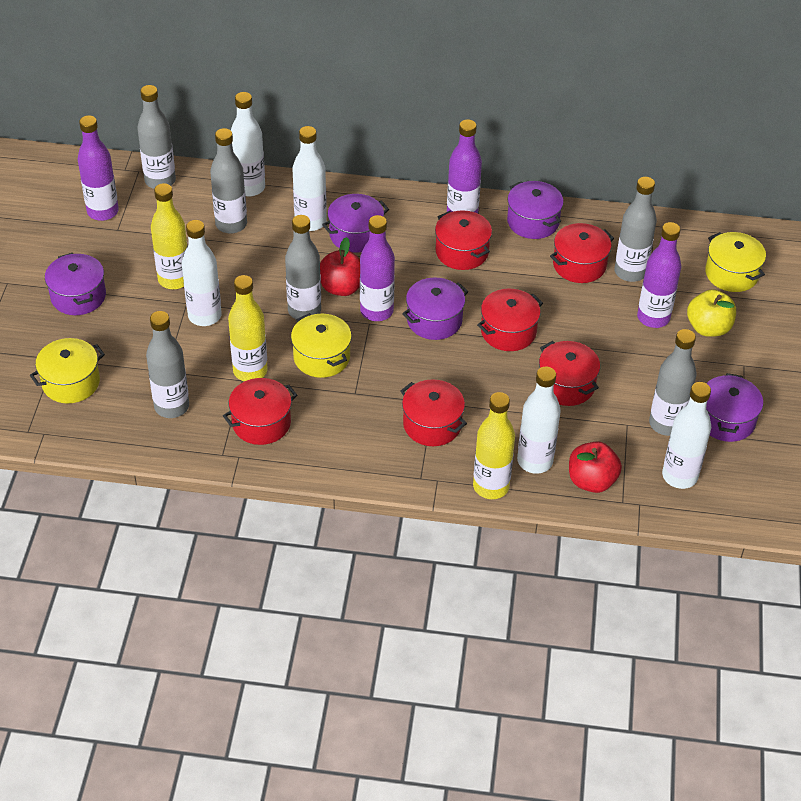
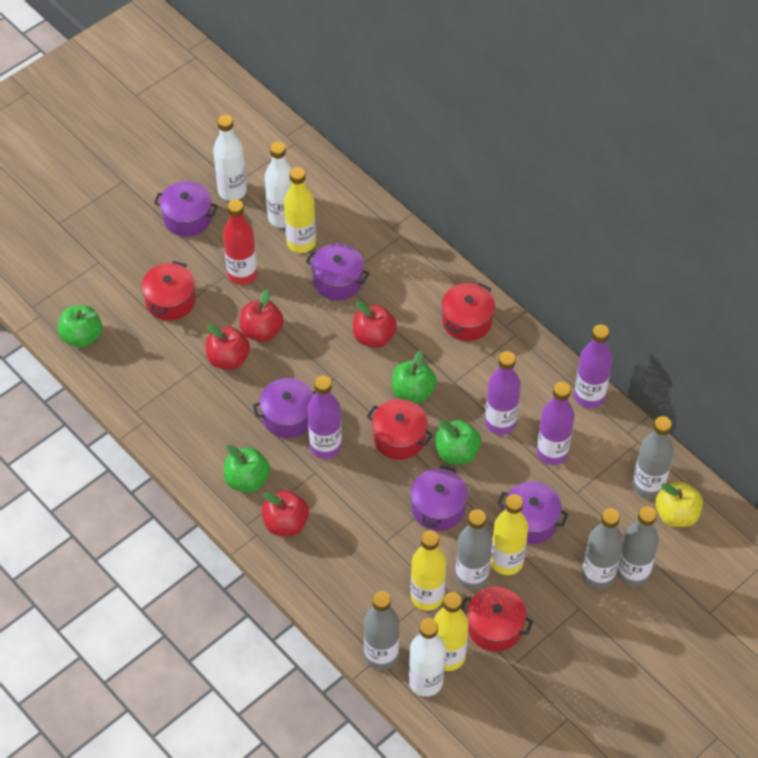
green apple: none = 0 -> [57,305,102,348] [224,445,270,493] [392,350,437,404] [435,419,481,465] = 4
grey bottle: [137,85,176,189] [146,311,189,418] [210,128,247,234] [285,215,321,319] [614,177,657,282] [649,329,697,436] = 6 -> [364,591,399,670] [456,510,492,590] [582,509,623,589] [617,506,659,587] [632,416,674,499] = 5
red apple: [320,237,360,296] [569,441,622,493] = 2 -> [206,324,250,370] [240,289,284,342] [262,490,309,536] [353,301,397,348] = 4
red bottle: none = 0 -> [223,200,257,285] = 1
red pot: [223,378,297,445] [400,379,467,446] [435,210,492,270] [477,289,543,351] [539,341,600,406] [550,223,614,283] = 6 -> [141,261,195,321] [367,399,433,460] [441,282,495,341] [460,587,533,652] = 4
white bottle: [182,220,222,326] [231,92,265,196] [292,126,327,231] [517,367,561,474] [662,382,711,489] = 5 -> [213,115,247,201] [265,142,292,228] [409,618,445,697] = 3
yellow bottle: [151,183,188,289] [228,275,268,381] [473,392,515,499] = 3 -> [284,167,316,253] [411,530,446,611] [434,592,469,671] [491,494,528,575] = 4
yellow pot: [30,338,105,404] [291,313,352,378] [705,232,766,292] = 3 -> none = 0

